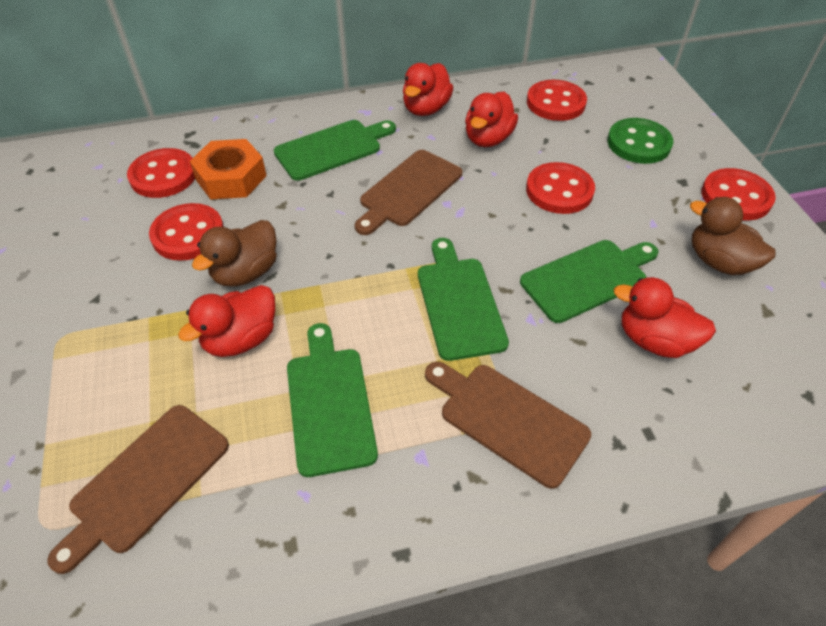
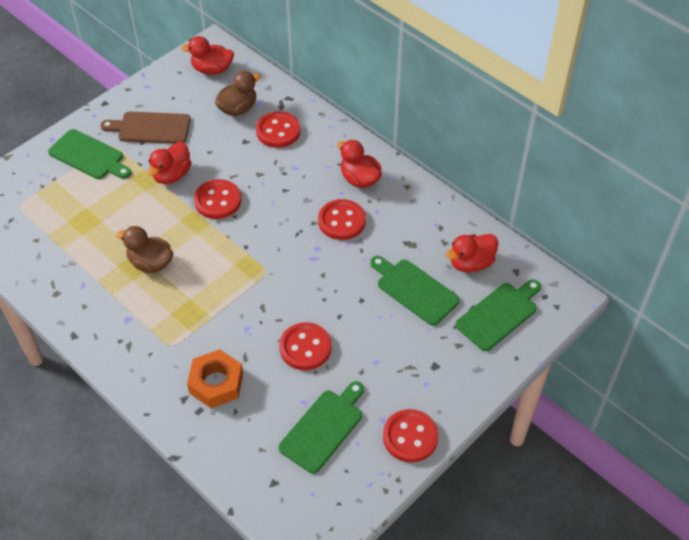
brown cutting board: [48,405,229,574] [355,150,462,235] [425,362,591,489] = 3 -> [101,112,191,144] = 1
green button: [607,118,674,164] = 1 -> none = 0

